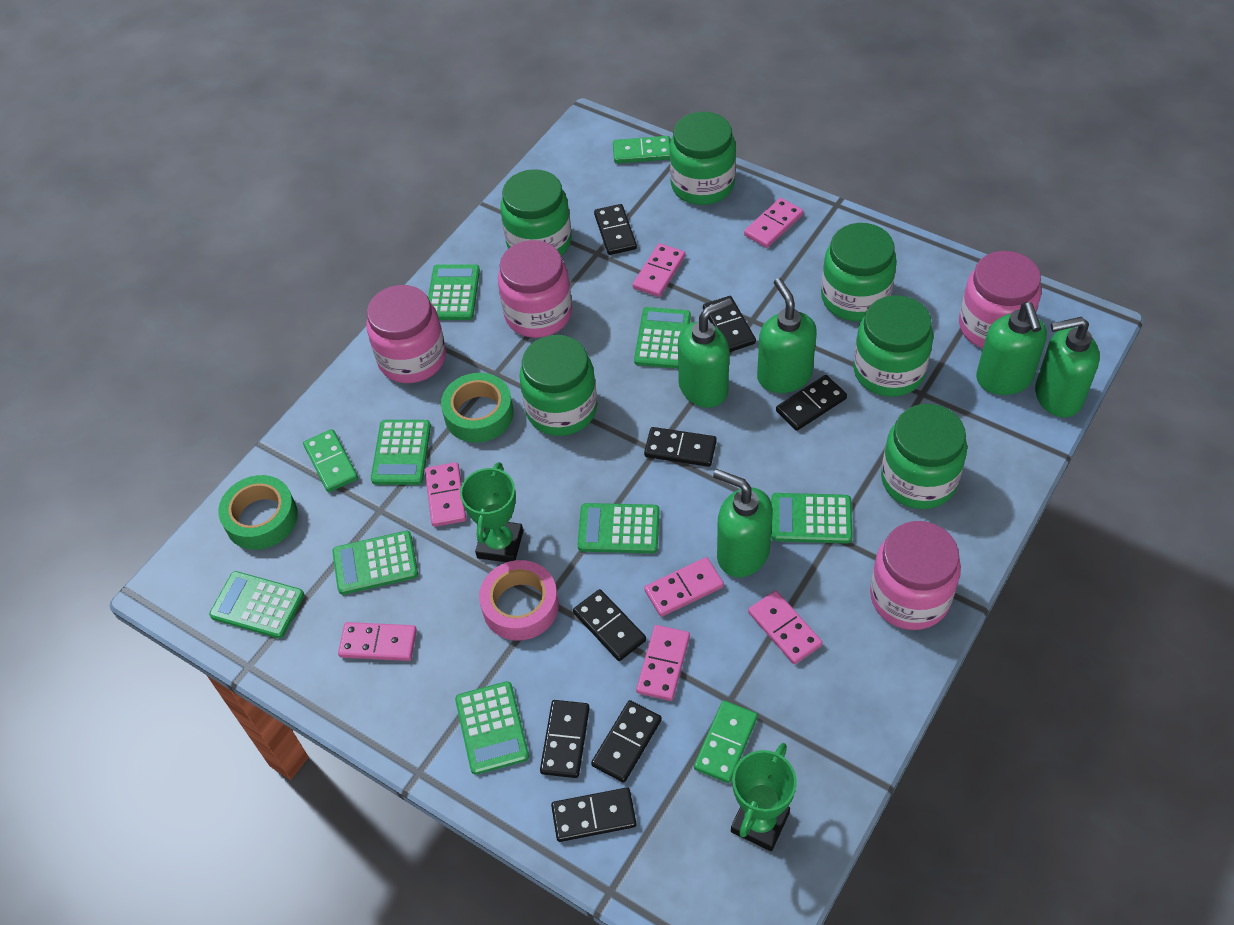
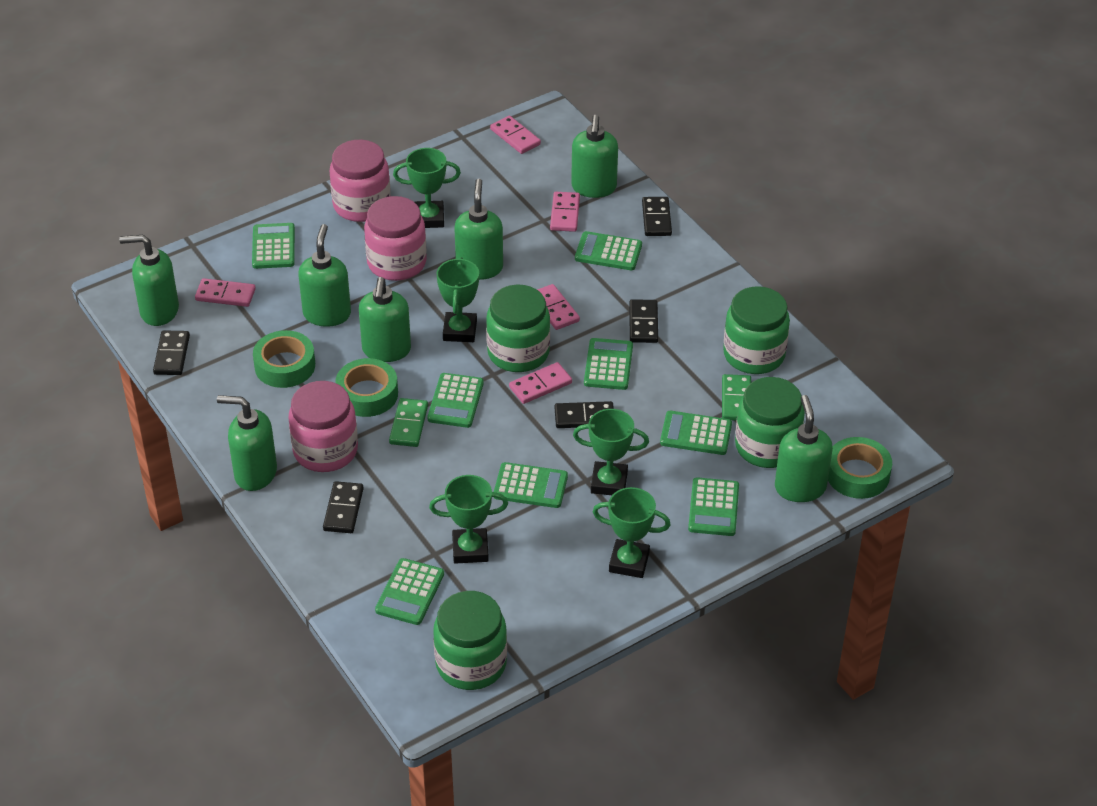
black domino: [540,700,590,778] [551,787,637,842] [573,589,646,661] [591,700,662,783] [594,204,637,255] [644,427,717,467] [703,296,756,352] [776,375,847,431] = 8 -> [153,330,190,375] [323,481,364,533] [554,401,614,428] [629,299,658,343] [642,197,672,236] = 5
green domino: [303,429,358,492] [613,136,670,164] [694,701,758,783] = 3 -> [389,398,428,447] [722,374,751,421] = 2
green jar: [500,169,572,256] [519,335,597,436] [670,112,736,205] [821,223,897,321] [853,295,933,397] [881,404,967,509] = 6 -> [433,591,507,690] [486,285,550,372] [723,286,790,374] [735,377,805,468] = 4
green soap dispenser: [678,298,732,408] [713,469,773,578] [757,278,817,393] [976,302,1047,395] [1035,317,1100,417] = 5 -> [119,235,179,326] [217,395,277,491] [298,224,351,327] [359,277,411,362] [454,179,503,280] [571,115,618,198] [775,395,833,502] = 7
green tape: [218,475,298,550] [441,373,514,443] = 2 -> [253,330,315,388] [335,358,398,417] [828,437,892,499] = 3
green trophy: [460,462,523,562] [731,743,797,851] = 2 -> [393,148,461,228] [429,475,508,564] [437,257,479,342] [573,409,649,495] [593,487,671,578] = 5
pink domino: [338,622,417,661] [425,462,466,527] [633,243,685,297] [636,625,690,701] [644,557,724,617] [744,198,803,248] [748,590,823,664] = 7 -> [195,278,256,307] [490,115,541,154] [509,362,572,404] [537,284,580,330] [550,192,580,232] = 5
pink jar: [366,285,446,383] [498,240,572,338] [870,521,961,630] [959,251,1041,348] = 4 -> [289,381,358,472] [330,140,391,222] [364,196,427,281] = 3
pink tape: [479,560,559,640] = 1 -> none = 0

